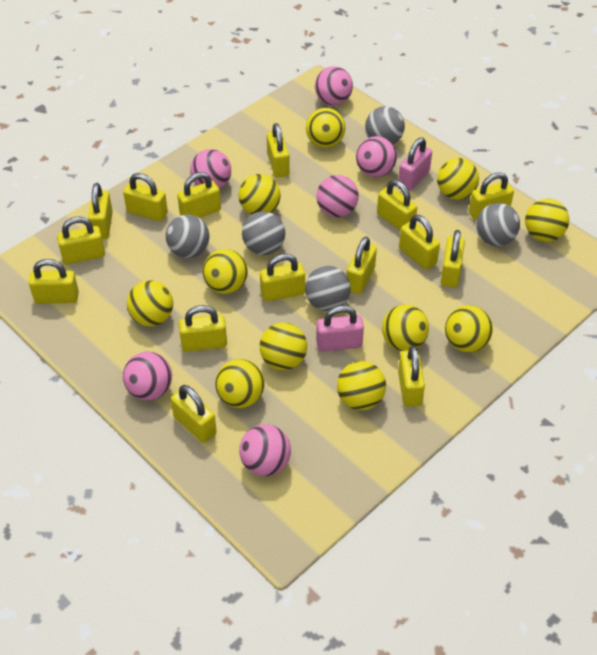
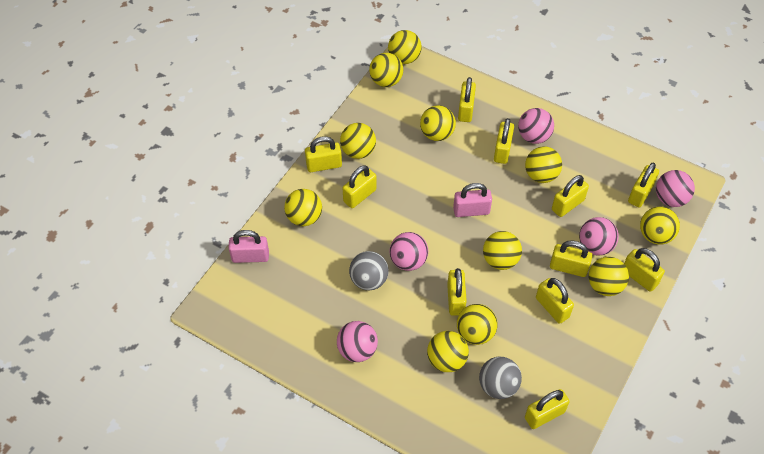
grey ball: [166,215,210,258] [242,211,285,255] [305,266,351,311] [365,106,405,144] [476,203,520,246] = 5 -> [349,251,389,290] [479,357,522,399] = 2
pink ball: [123,352,172,400] [190,149,231,189] [239,424,291,476] [315,66,353,105] [317,175,359,217] [356,136,397,177] = 6 -> [337,321,378,362] [389,232,428,271] [518,108,554,144] [579,217,619,256] [656,170,695,207] = 5
yellow padlock: [29,259,79,304] [57,217,105,264] [88,183,113,239] [123,173,168,222] [171,385,217,443] [177,172,221,218] [179,305,227,352] [260,254,305,302] [267,123,290,177] [346,237,377,294] [377,180,417,231] [398,346,425,407] [399,215,440,270] [441,230,465,288] [469,172,514,221] = 15 -> [305,136,342,172] [342,165,377,208] [447,268,467,316] [458,77,476,122] [494,118,514,164] [525,389,570,429] [536,278,574,324] [550,240,592,277] [552,175,589,217] [624,248,665,292] [628,163,659,207] = 11

